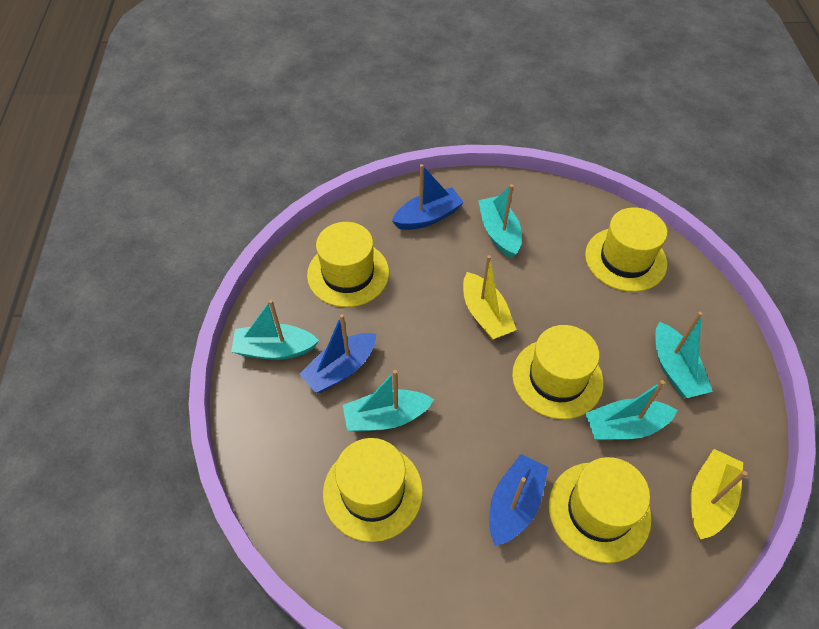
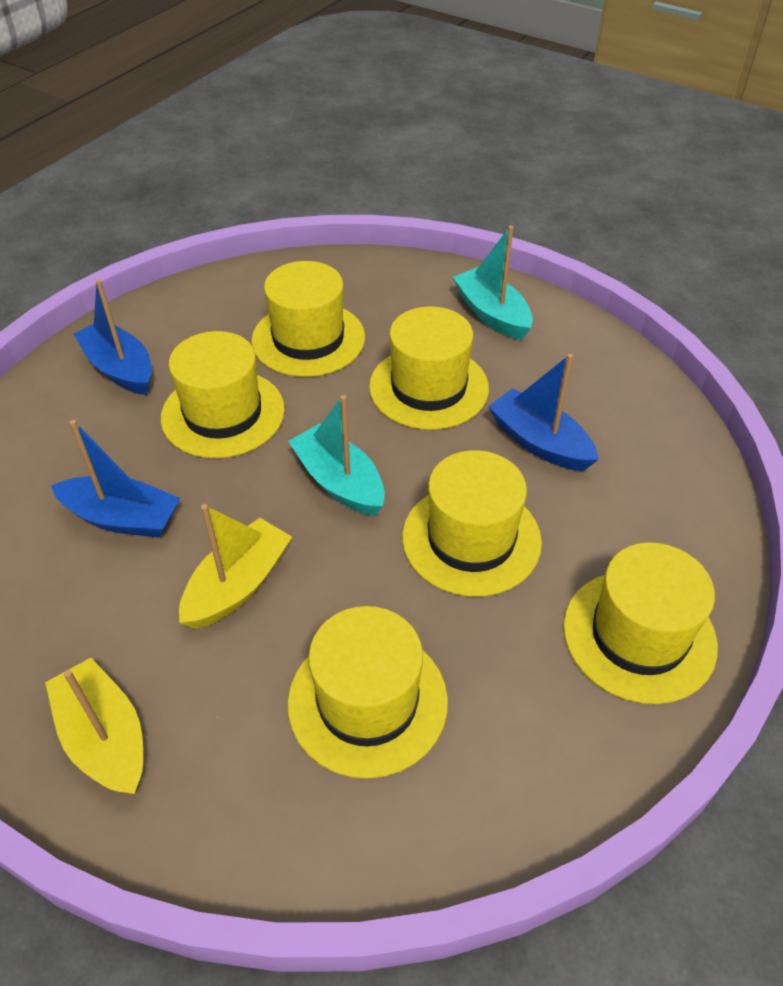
turquoise boat: [231,300,319,360] [342,370,434,432] [478,184,522,258] [585,380,677,440] [655,312,713,398] = 5 -> [288,395,385,516] [453,226,533,340] = 2
yellow hat: [307,222,389,307] [323,438,423,542] [512,325,604,419] [549,457,651,563] [585,207,667,292] = 5 -> [161,331,285,458] [251,261,365,377] [288,606,448,779] [369,306,489,430] [402,450,542,597] [563,542,718,704] = 6

